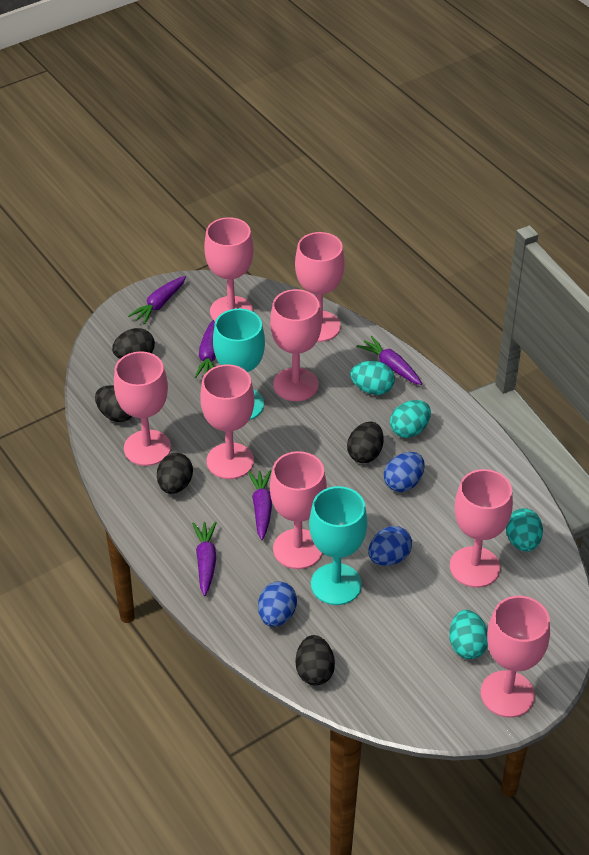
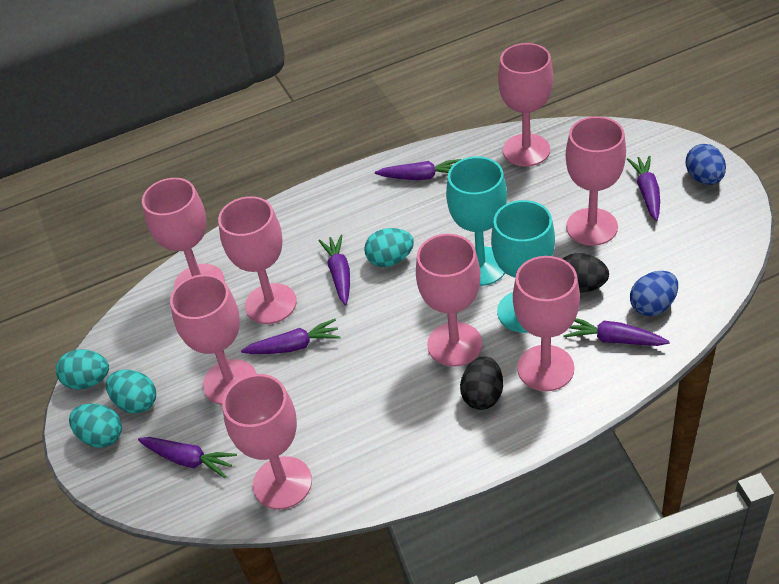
black egg: [95,385,132,422] [112,328,155,359] [157,453,193,494] [296,635,335,685] [347,422,383,463] = 5 -> [460,356,503,410] [563,253,609,293] = 2
blue egg: [258,581,297,627] [368,526,412,566] [384,452,425,492] = 3 -> [630,271,678,316] [685,144,726,185] = 2
purple carrot: [128,276,186,325] [192,521,217,596] [195,320,216,378] [248,470,272,540] [357,336,422,385] = 5 -> [138,437,237,478] [241,319,341,354] [318,235,350,305] [375,159,462,180] [563,318,669,346] [627,156,660,221] = 6

